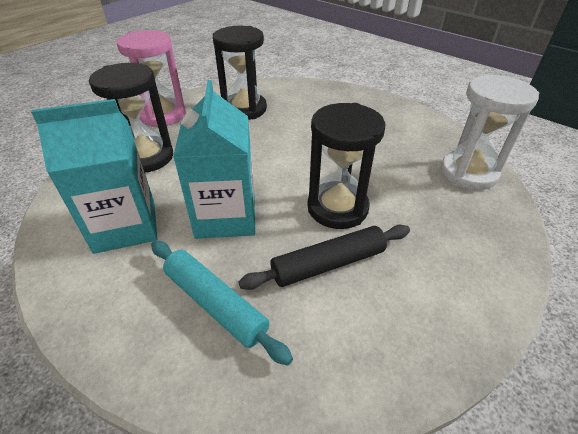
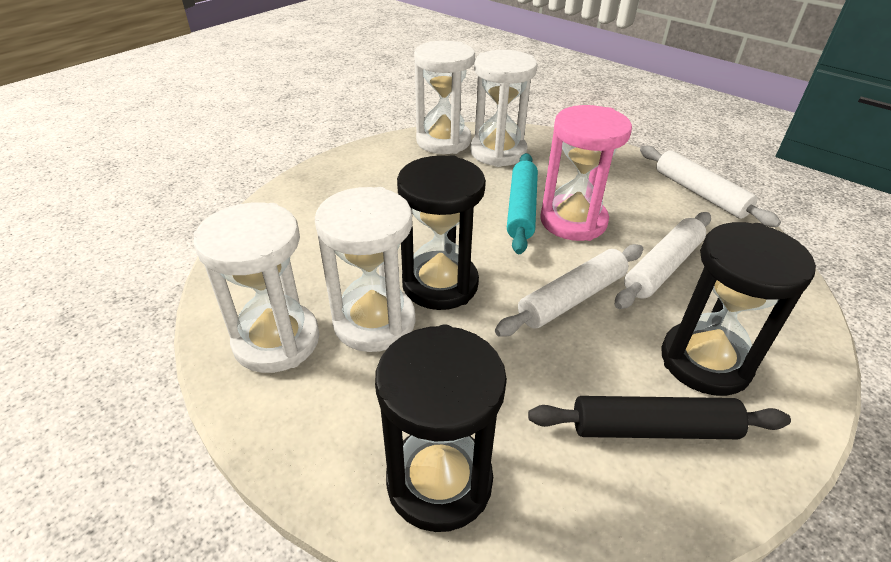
turquoise carton: [31,99,157,254] [173,80,255,239] = 2 -> none = 0
white hourglass: [441,74,540,190] = 1 -> [193,203,319,373] [315,187,415,352] [414,41,475,154] [470,50,538,167] = 4
white rolling pin: none = 0 -> [495,244,643,336] [615,212,711,309] [640,146,781,227] = 3

